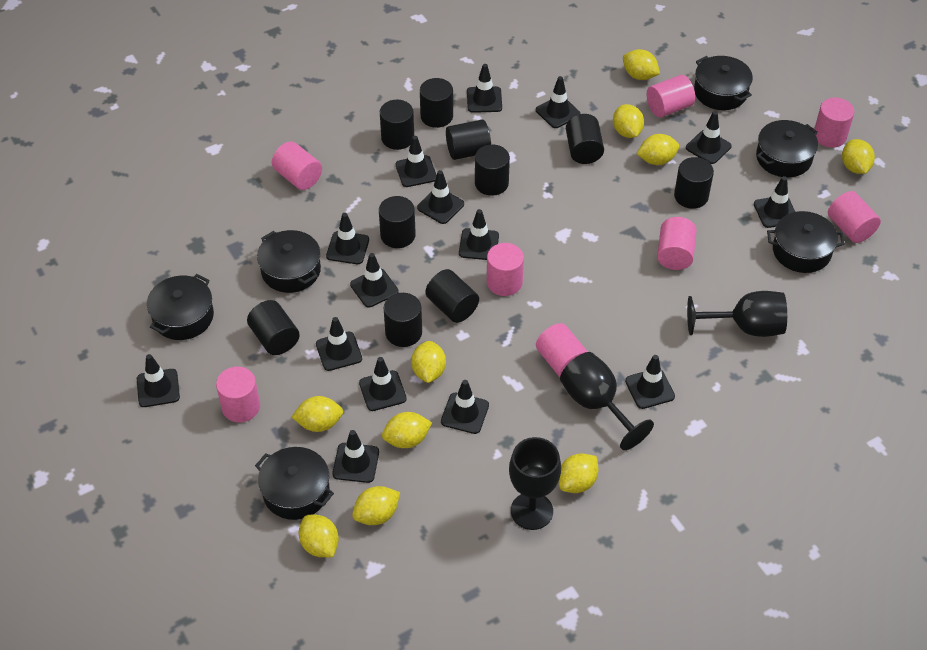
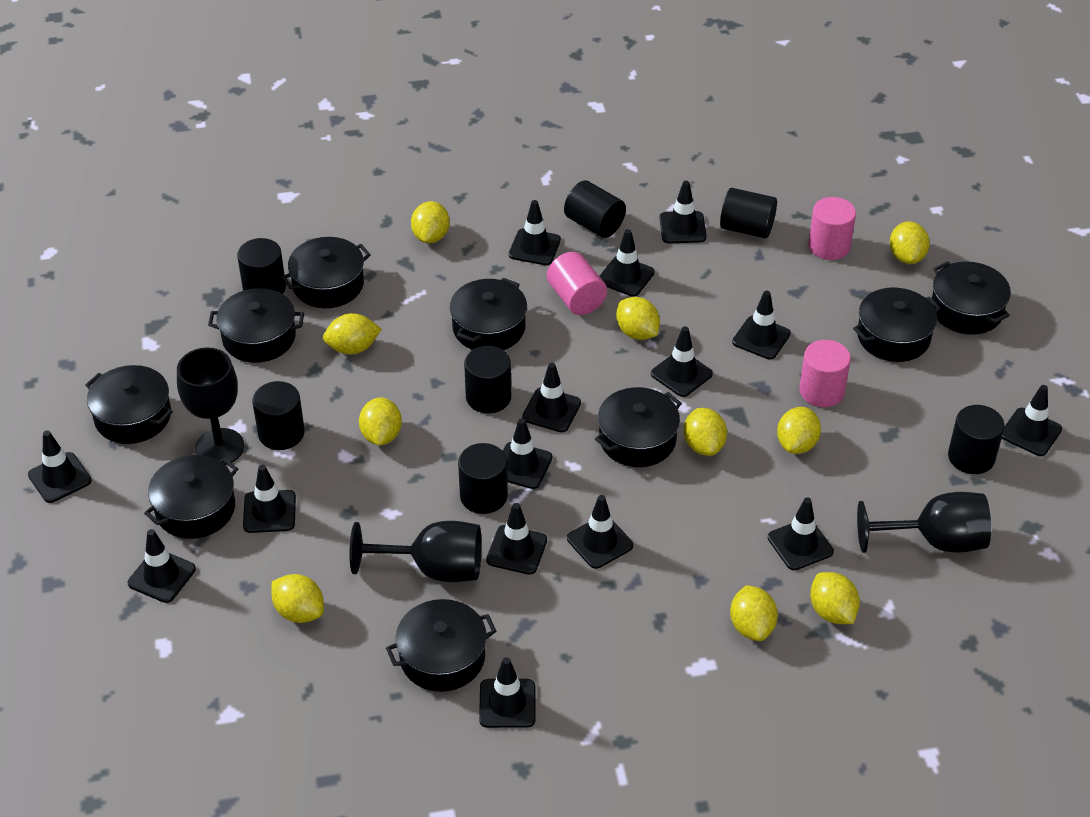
black cylinder: [247,300,300,355] [379,196,416,248] [380,100,414,150] [384,293,422,347] [420,78,453,128] [425,269,479,323] [446,120,491,160] [475,144,510,196] [566,114,604,164] [674,157,714,209] = 10 -> [237,238,286,294] [252,381,305,450] [458,443,508,514] [464,346,511,413] [564,180,626,238] [720,188,777,238] [948,405,1005,474] = 7
black pot: [147,274,214,340] [255,447,334,520] [257,230,321,293] [694,56,753,110] [756,120,818,177] [767,211,845,273] = 6 -> [85,365,173,444] [144,455,238,539] [208,288,304,363] [281,237,371,308] [386,599,496,692] [450,278,527,350] [595,387,682,467] [853,288,941,362] [932,261,1011,335] = 9
pink cylinder: [216,367,260,423] [272,141,322,190] [487,243,524,296] [536,323,588,377] [647,75,695,117] [657,217,697,270] [814,98,855,148] [828,191,881,243] = 8 -> [547,252,607,315] [799,340,851,407] [808,197,856,260] = 3

